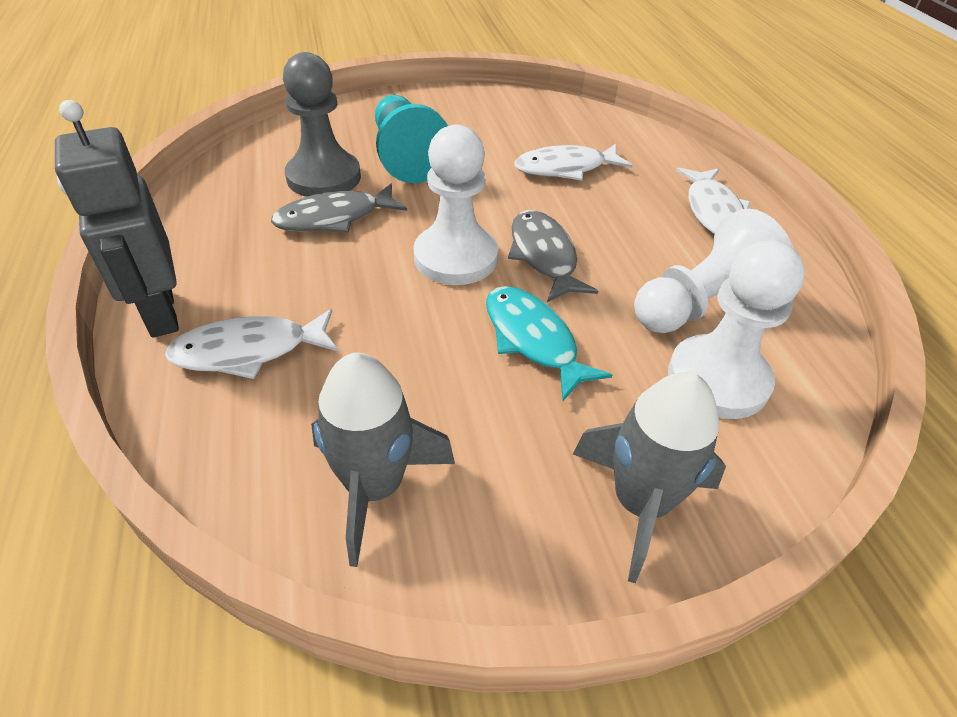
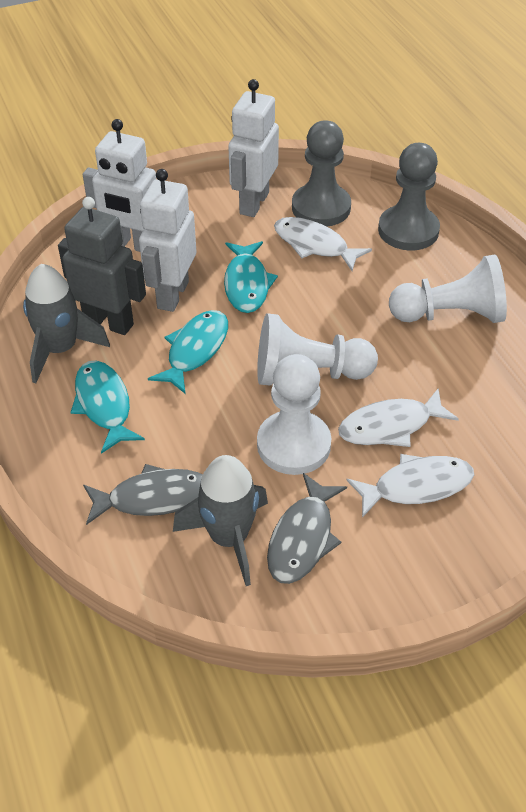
grey pawn: [283,52,361,197] = 1 -> [292,121,351,227] [378,143,440,251] = 2
turquoise fish: [486,286,612,401] = 1 -> [71,361,145,454] [148,310,228,394] [224,241,278,313] = 3
turquoise pawn: [375,95,448,183] = 1 -> none = 0
white robot: none = 0 -> [83,119,156,252] [139,169,196,312] [228,79,279,217] = 3

